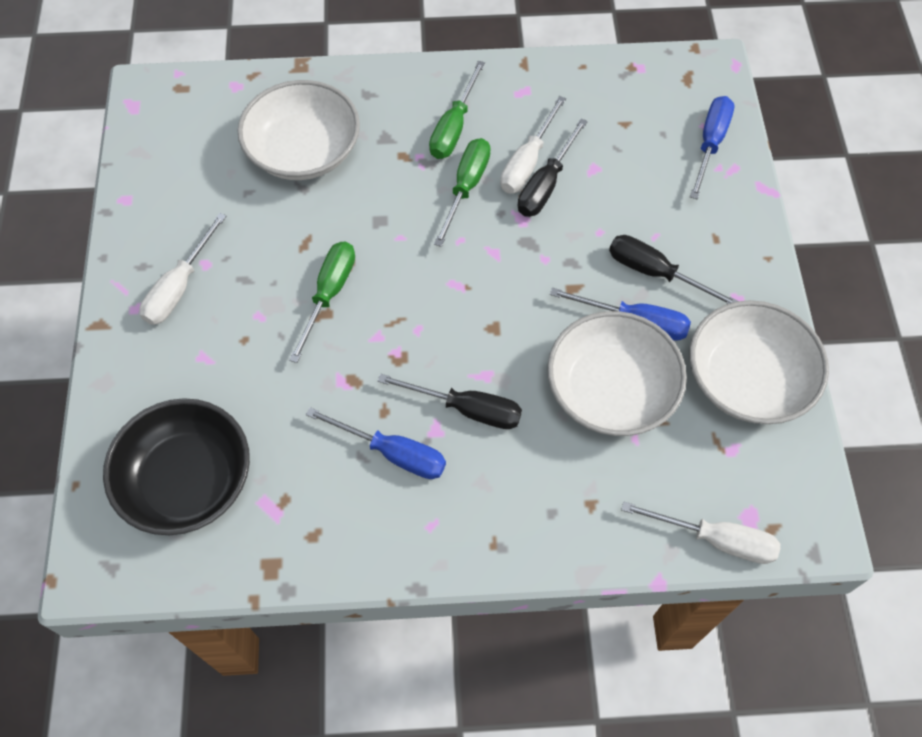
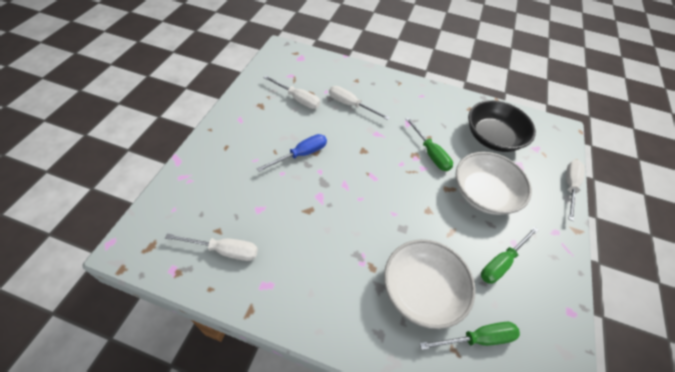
black screwdriver: [378,374,522,429] [518,118,588,217] [609,235,738,304] = 3 -> none = 0
blue screwdriver: [306,407,446,479] [550,288,691,341] [690,96,734,199] = 3 -> [257,134,327,172] = 1
white bowl: [237,80,360,180] [547,311,687,436] [690,300,829,424] = 3 -> [384,239,476,329] [456,152,532,215] = 2
white screwdriver: [139,213,227,325] [500,96,566,194] [621,502,780,564] = 3 -> [165,233,258,261] [263,75,320,109] [329,86,390,120] [566,160,585,221] = 4

